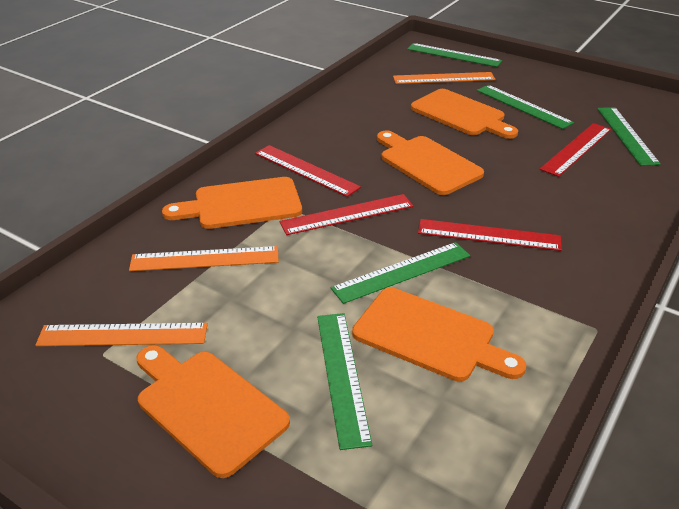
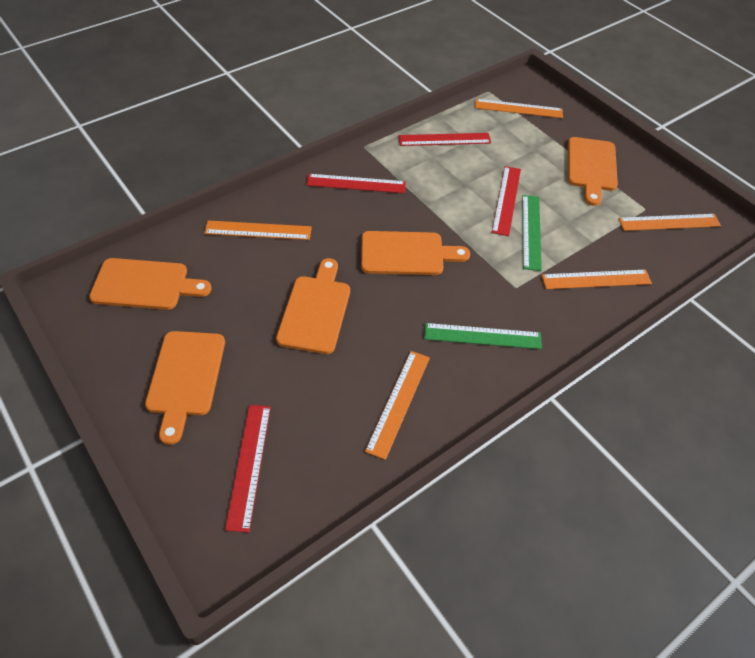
green ruler: [317,313,372,450] [331,242,470,304] [407,43,502,67] [477,85,574,129] [597,107,661,166] = 5 -> [424,323,542,349] [522,195,542,271] = 2
orange ruler: [35,323,208,346] [129,246,279,271] [393,72,495,84] = 3 -> [204,220,312,240] [365,351,430,460] [475,99,563,118] [542,269,652,289] [619,214,721,231] = 5

